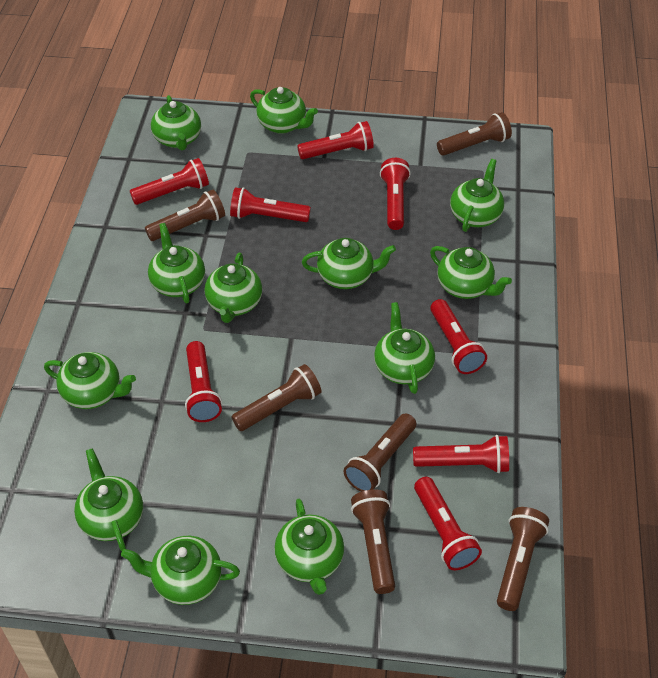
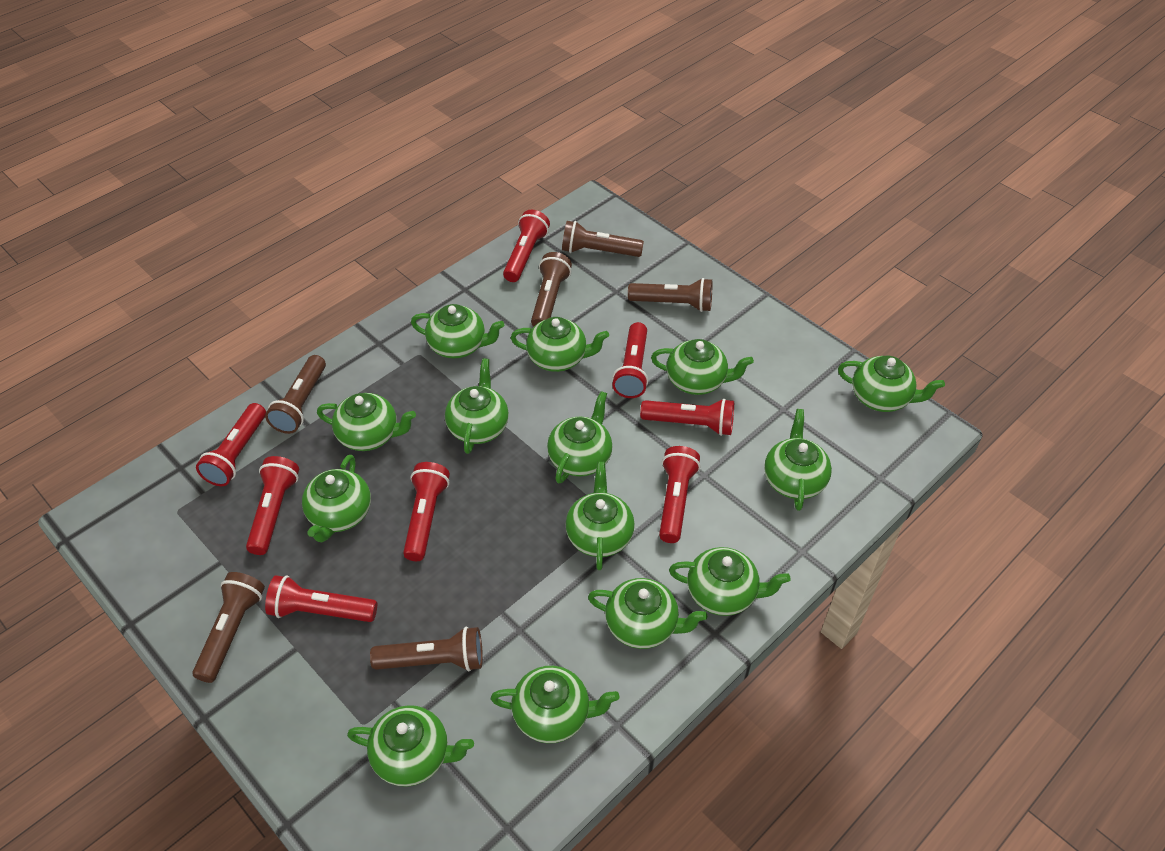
green teapot: [44,352,136,409] [74,448,143,551] [121,536,240,605] [148,223,205,303] [151,95,201,151] [205,253,262,323] [250,87,318,134] [275,499,344,595] [302,238,396,289] [374,302,435,394] [430,246,512,299] [450,159,504,232] = 12 -> [302,455,371,542] [317,393,416,451] [347,705,474,787] [411,304,504,358] [445,358,509,454] [491,666,619,743] [511,317,609,372] [547,391,613,483] [566,462,635,570] [588,578,707,649] [651,339,754,395] [669,547,791,616] [764,409,832,511] [838,355,945,412] = 14

